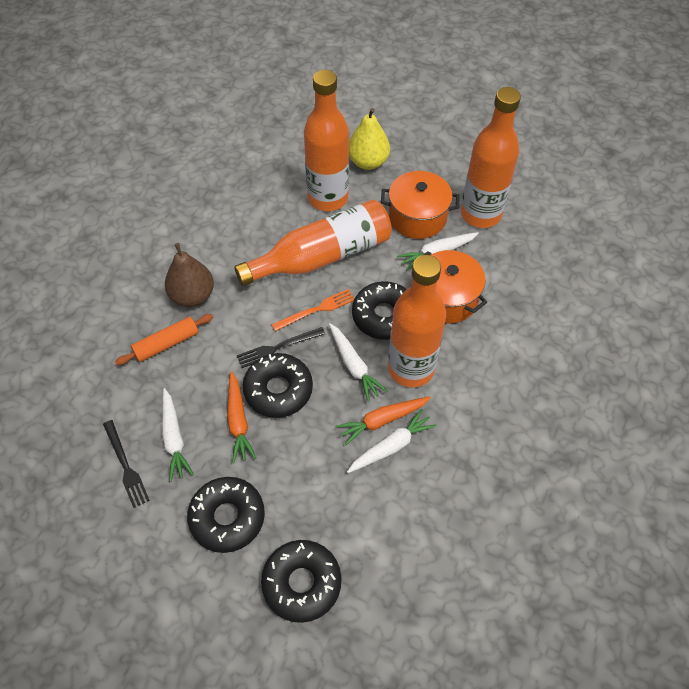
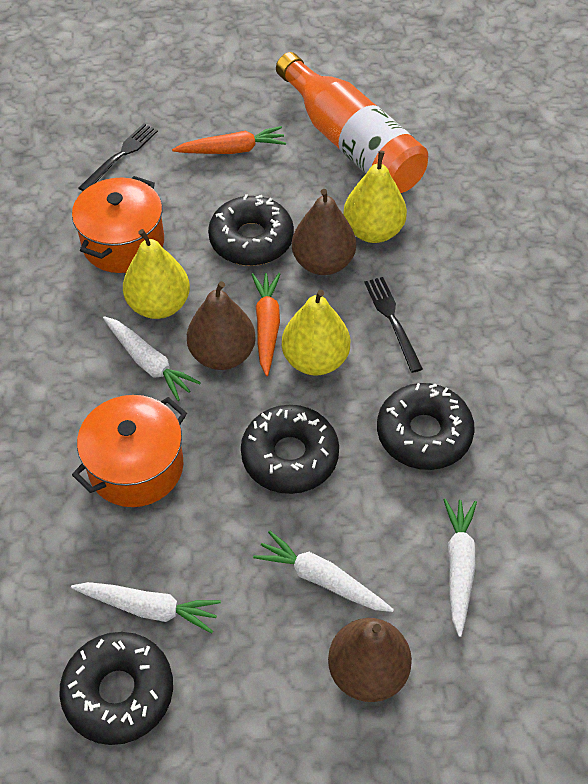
brown pear: [165,243,214,307] = 1 -> [187,281,256,370] [292,189,356,275] [328,618,412,702] = 3
orange bottle: [234,200,392,286] [304,70,349,211] [388,255,446,387] [461,87,521,228] = 4 -> [276,52,428,193] = 1
orange fork: [271,289,355,331] = 1 -> none = 0
orange rolling pin: [115,314,213,365] = 1 -> none = 0
yellow pear: [349,108,390,170] = 1 -> [123,229,190,319] [282,290,350,376] [343,150,407,243] = 3

